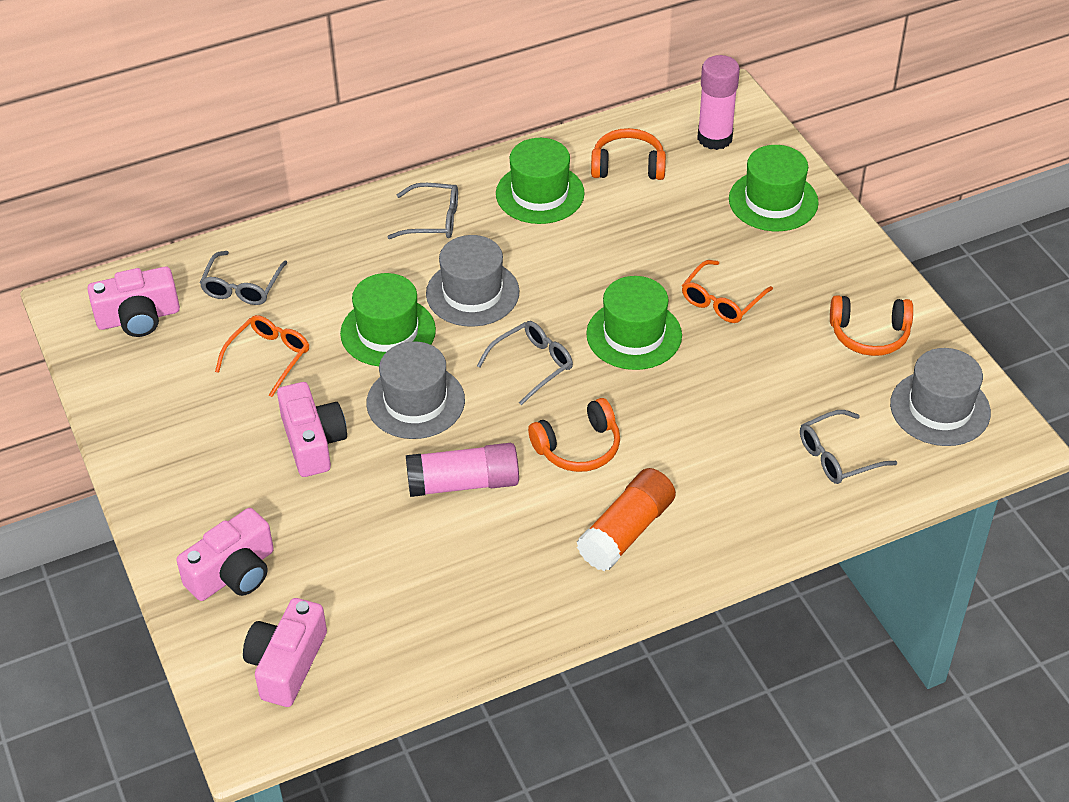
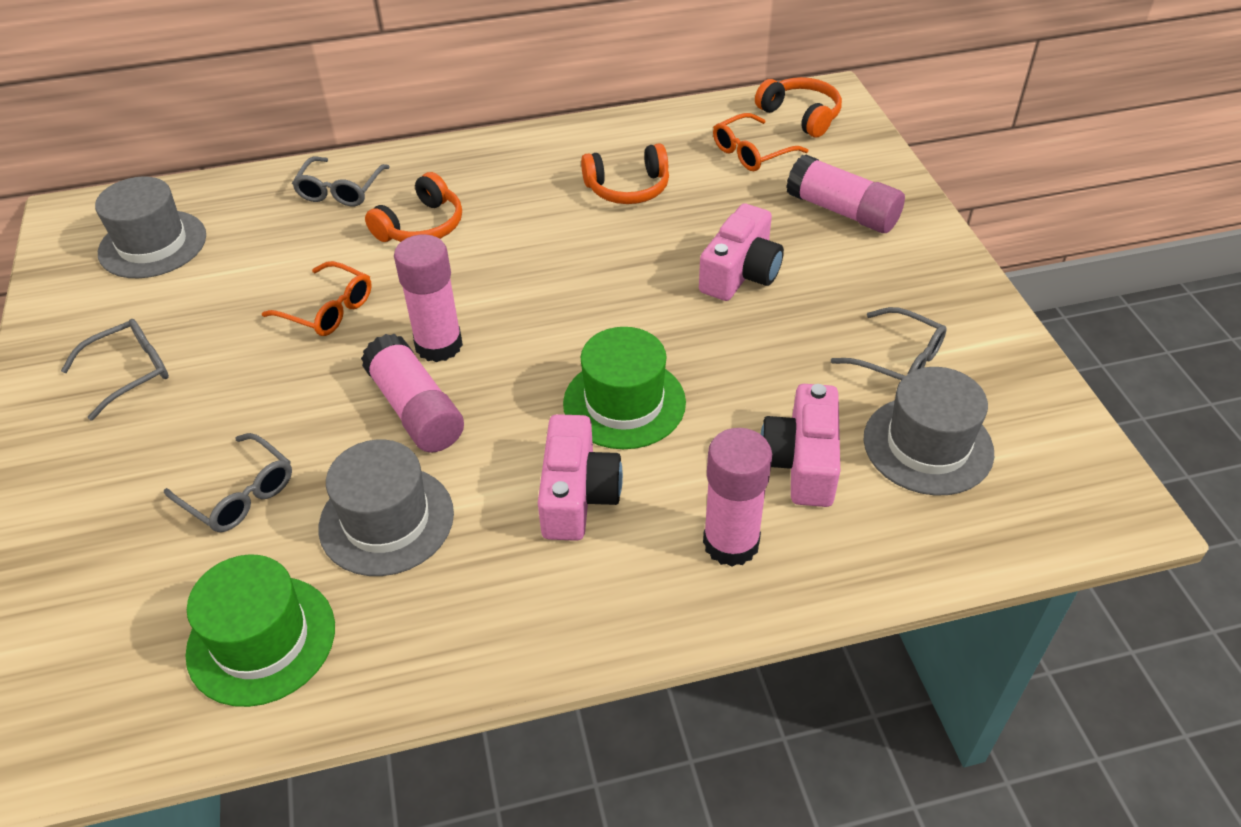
green hat: [340,273,436,366] [496,138,585,224] [586,276,682,370] [729,145,819,231] = 4 -> [185,555,335,707] [563,327,686,449] = 2
orange glue stick: [577,468,676,571] = 1 -> none = 0
pink camera: [87,267,180,337] [176,508,274,601] [243,598,327,707] [277,382,347,477] = 4 -> [538,414,623,541] [699,203,784,301] [761,384,840,507] = 3
pink glue stick: [406,443,519,497] [697,55,740,150] = 2 -> [361,334,464,453] [394,234,463,362] [703,428,772,567] [786,154,905,233] = 4

